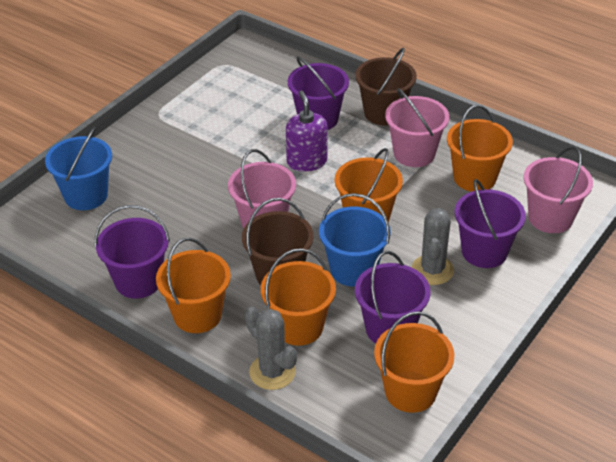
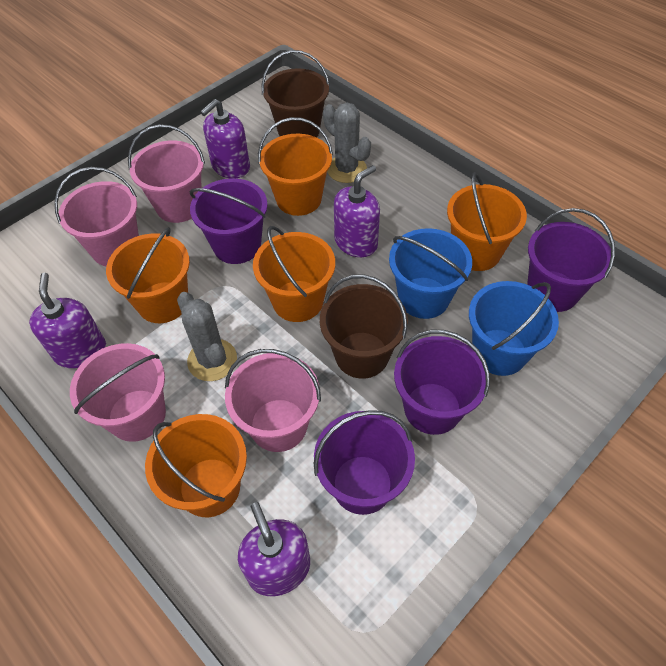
pink bucket: [228,149,296,229] [385,88,449,167] [524,147,593,233] = 3 -> [54,167,139,266] [70,343,166,442] [128,124,205,223] [225,349,321,452] = 4
purple soap dispenser: [286,91,328,172] = 1 -> [29,273,106,369] [200,99,250,178] [238,502,310,596] [334,165,380,257] = 4

